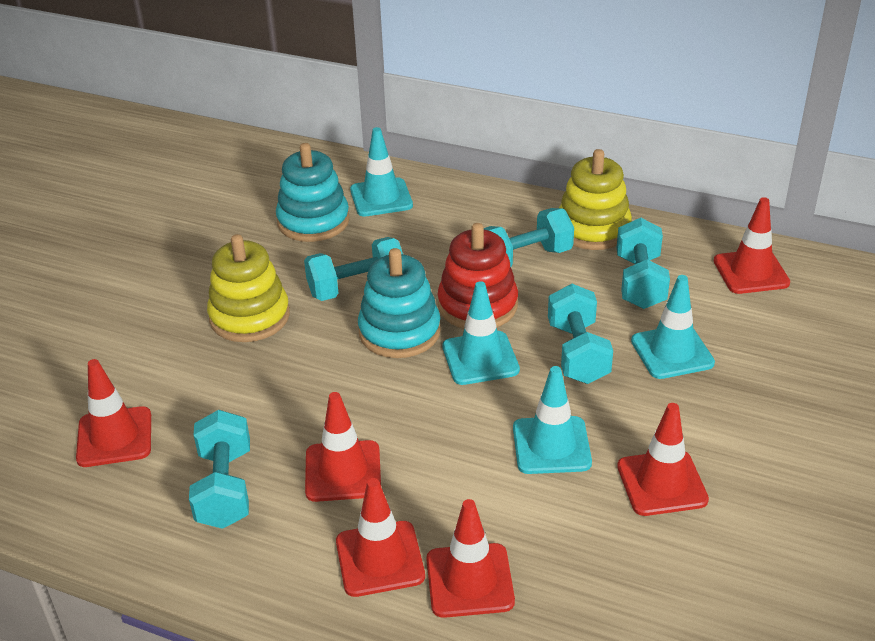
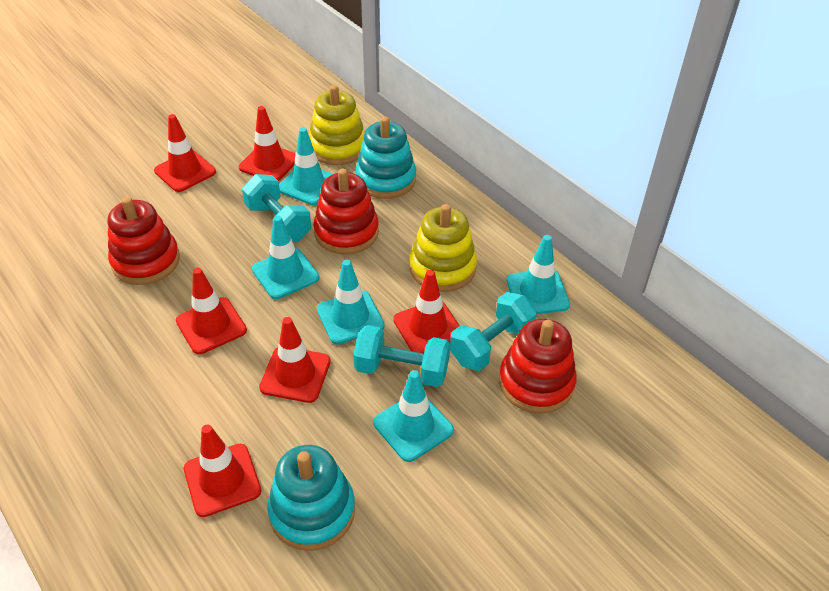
red stacking toy: [438,223,518,329] = 1 -> [108,197,180,285] [313,168,379,254] [499,319,577,414] = 3
turquoise dumbbell: [189,410,250,529] [304,237,403,301] [484,208,574,267] [548,284,613,384] [617,218,670,309] = 5 -> [242,174,311,242] [353,325,450,387] [450,292,537,371] = 3
turquoise traffic cone: [350,127,413,217] [442,281,520,385] [513,366,592,474] [631,275,715,379] = 4 -> [252,216,319,299] [279,127,333,205] [317,260,385,344] [373,370,454,462] [507,235,570,314] = 5

